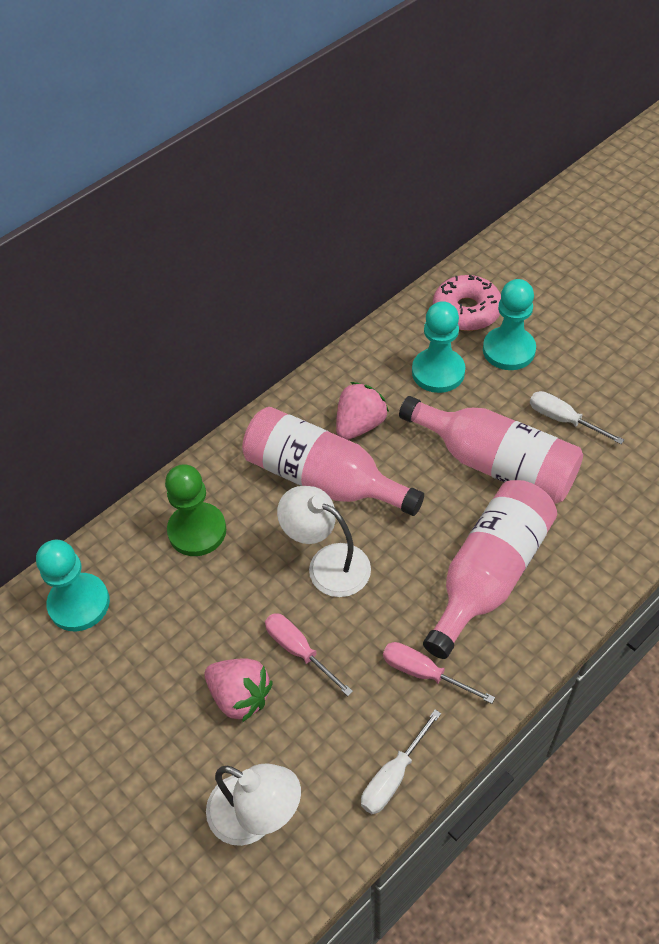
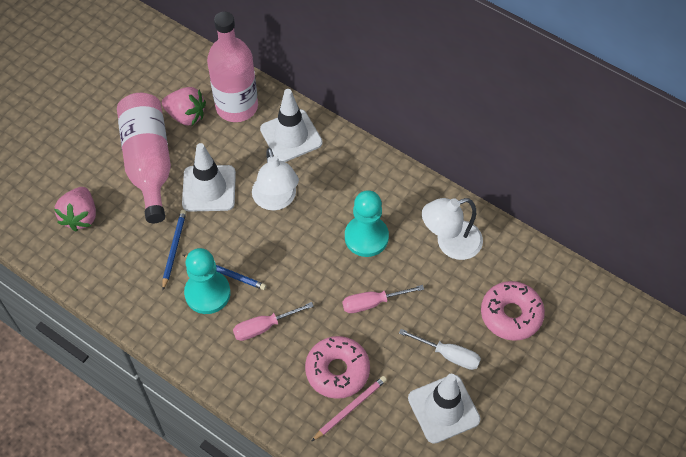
blue pencil: none = 0 -> [162,210,186,290] [183,255,266,290] = 2
green pawn: [165,465,226,556] = 1 -> none = 0
pink bottle: [242,407,424,516] [399,396,583,504] [423,480,557,659] = 3 -> [117,93,171,223] [207,12,258,122] = 2
pink donut: [433,275,501,331] = 1 -> [305,336,370,399] [481,281,545,341] = 2
pink pencil: none = 0 -> [312,376,387,441] = 1
turquoise pawn: [36,540,110,631] [412,301,465,393] [483,279,536,370] = 3 -> [184,248,231,314] [345,190,389,257] = 2
white screwdriver: [361,709,441,814] [530,391,624,444] = 2 -> [399,329,481,370] = 1
white traffic cone: none = 0 -> [182,143,236,212] [260,89,323,162] [408,374,481,444] = 3

